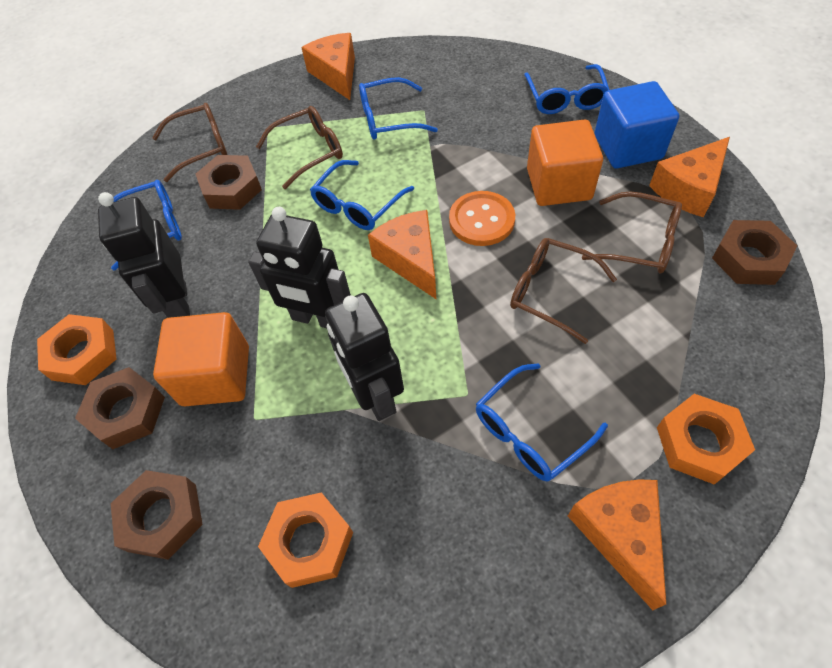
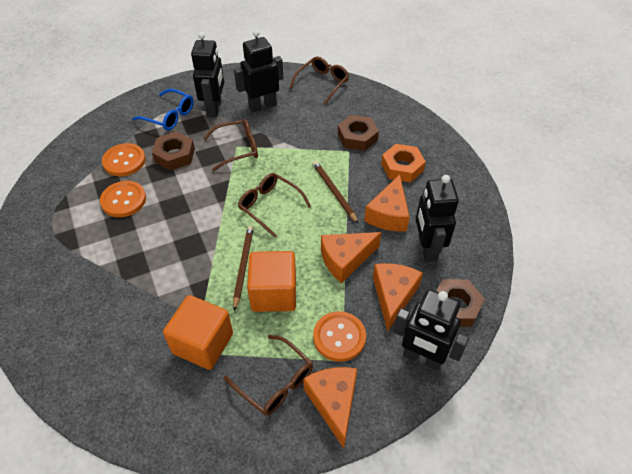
black robot: [98,192,190,318] [248,207,351,328] [325,293,404,421] = 3 -> [191,32,224,117] [234,30,283,113] [393,289,469,371] [416,175,459,262] = 4
blue cube: [594,81,679,168] = 1 -> none = 0
blue glasses: [111,180,182,270] [310,160,414,230] [359,77,438,140] [476,363,608,482] [524,64,610,114] = 5 -> [132,89,193,131] = 1
brown nut: [75,367,165,449] [111,470,203,560] [196,155,262,210] [712,220,797,285] = 4 -> [152,132,195,171] [338,115,379,151] [436,279,485,327] = 3
brown pencil: none = 0 -> [233,226,254,311] [313,161,358,223] = 2
orange button: [449,191,515,246] = 1 -> [100,181,146,217] [102,143,146,176] [313,311,366,362] = 3
orange nut: [37,314,117,385] [258,492,353,588] [657,394,755,485] = 3 -> [381,144,426,183] = 1

